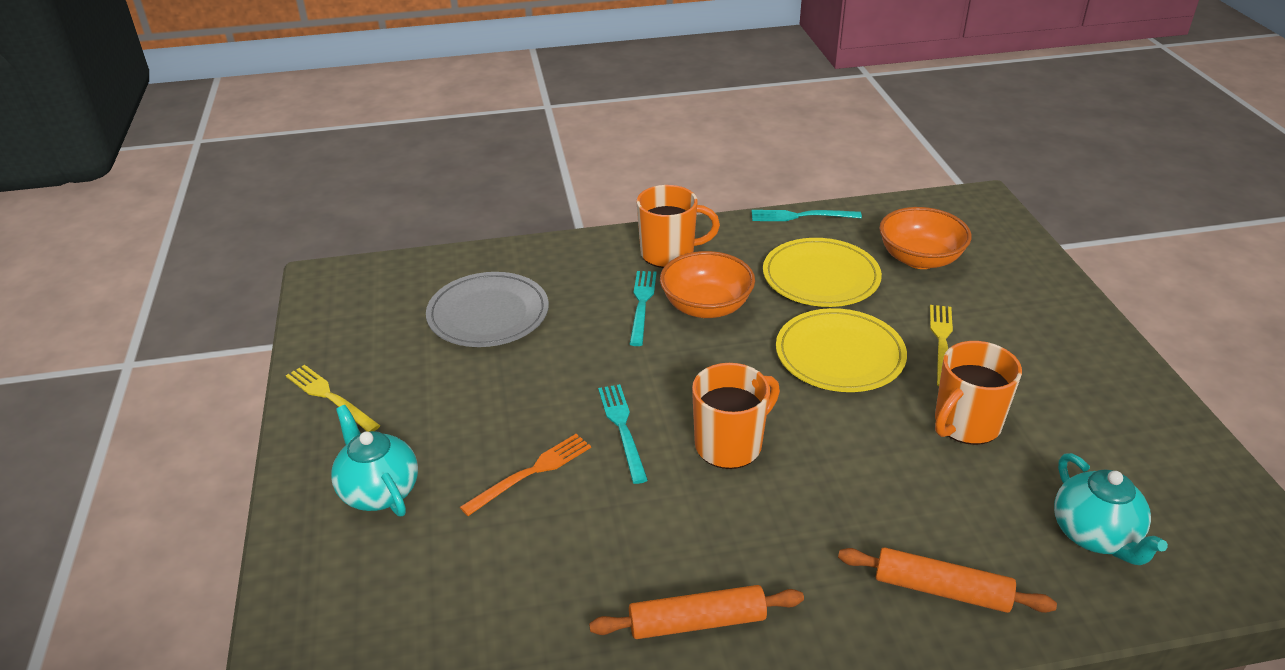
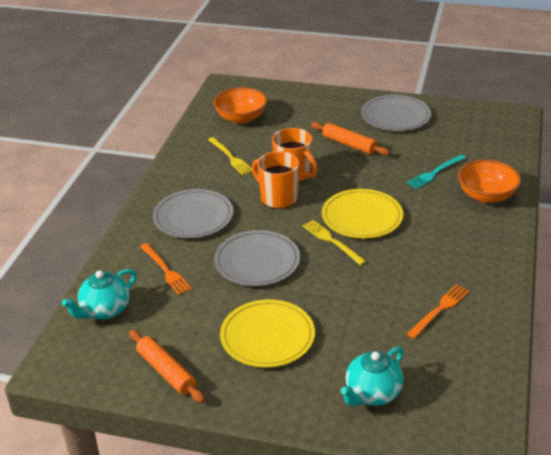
grey plate: [426,272,549,347] = 1 -> [153,189,233,238] [214,230,300,286] [361,95,431,131] = 3
orange fork: [460,434,591,516] = 1 -> [140,243,192,295] [407,284,469,339] = 2
orange mug: [637,185,720,268] [692,363,780,469] [935,341,1022,445] = 3 -> [252,151,299,209] [272,128,317,183] = 2
turquoise fork: [598,384,648,484] [630,271,657,346] [752,210,862,221] = 3 -> [406,155,466,189] = 1

